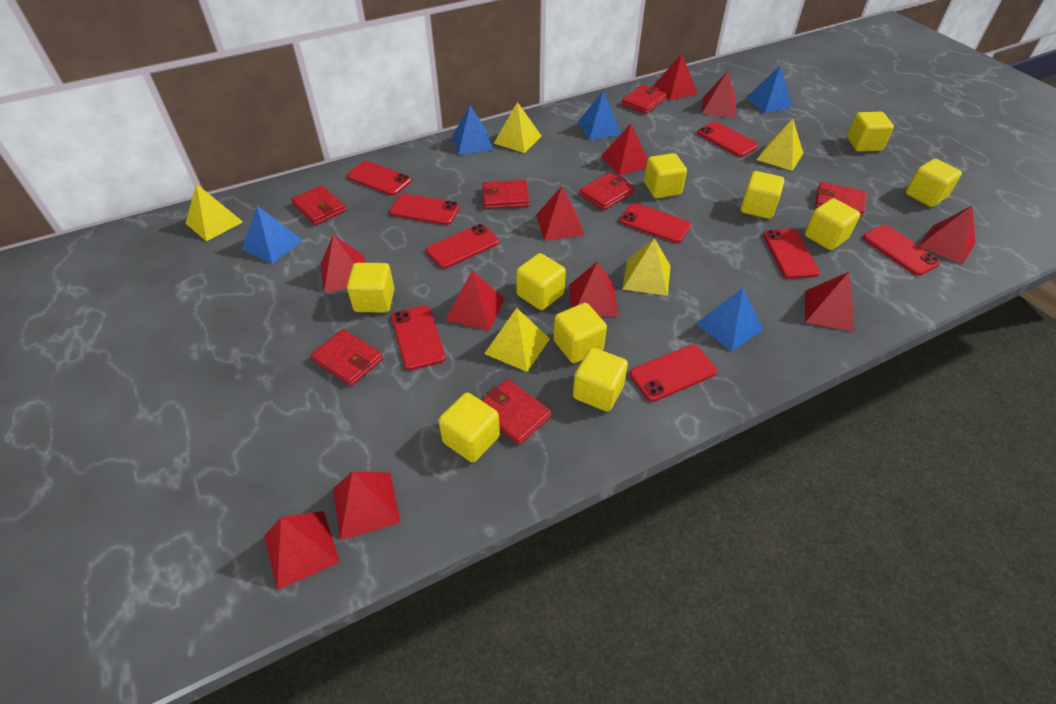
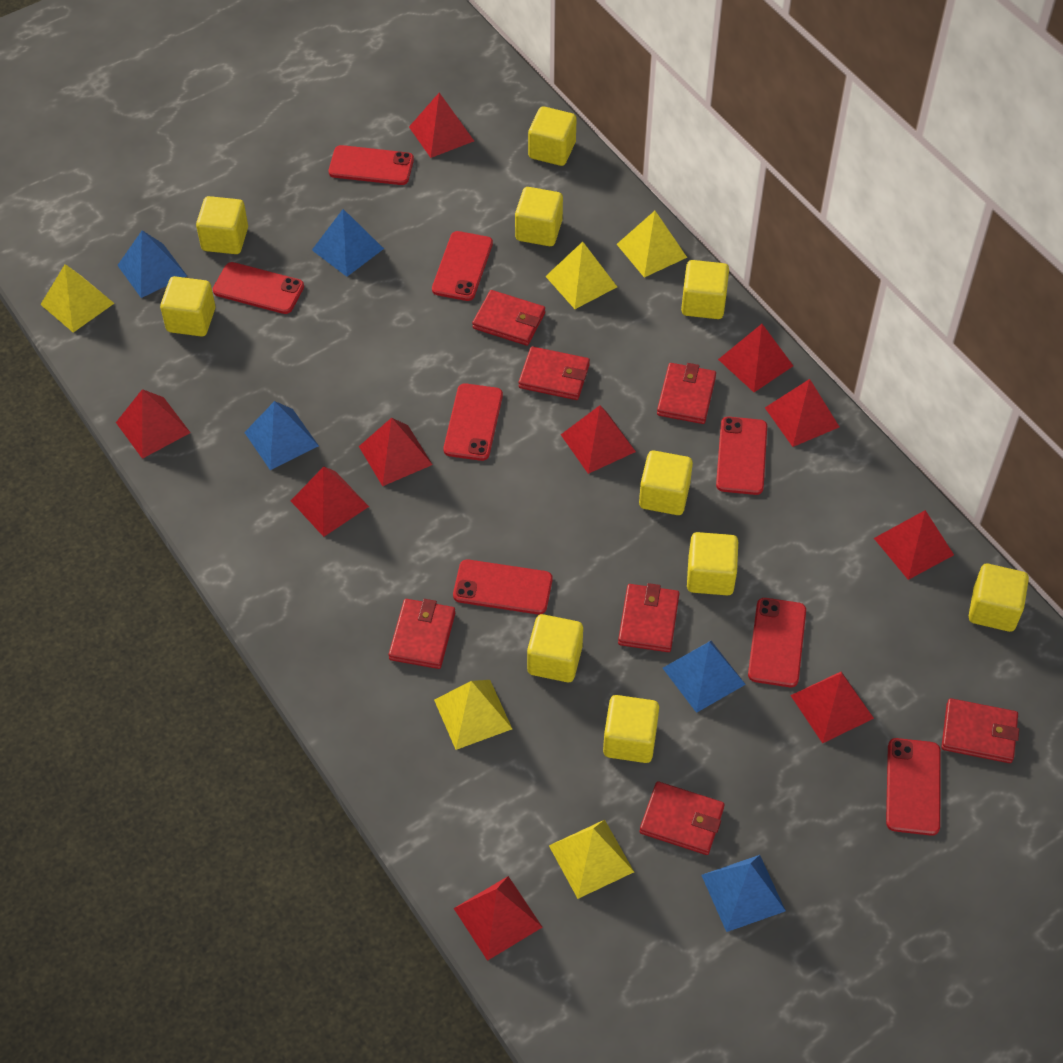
red phone: [347,161,412,196] [390,194,460,225] [391,305,446,370] [426,224,499,269] [619,203,691,243] [630,345,717,402] [697,121,758,157] [763,229,820,279] [863,225,941,276] = 9 -> [213,262,304,314] [329,145,414,185] [432,231,493,301] [443,383,503,461] [453,559,552,614] [716,417,767,495] [748,598,806,687] [886,738,941,836] = 8
red pyramid: [264,511,340,590] [321,235,365,293] [333,471,401,540] [445,271,505,331] [536,186,585,241] [569,261,619,317] [601,123,648,176] [653,54,698,100] [701,71,736,118] [805,272,854,332] [919,206,976,265] = 11 -> [116,389,191,459] [290,467,369,537] [359,418,433,486] [409,93,474,158] [454,876,542,961] [561,405,636,474] [718,324,793,392] [765,379,839,447] [790,671,874,743] [874,510,954,580] = 10

